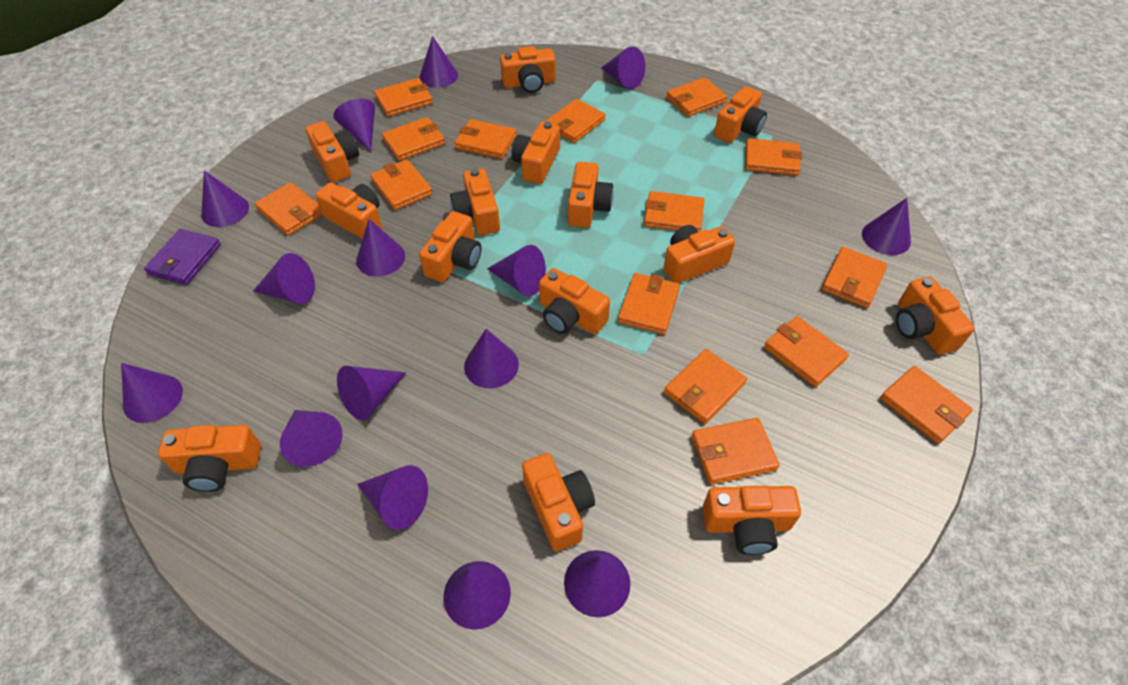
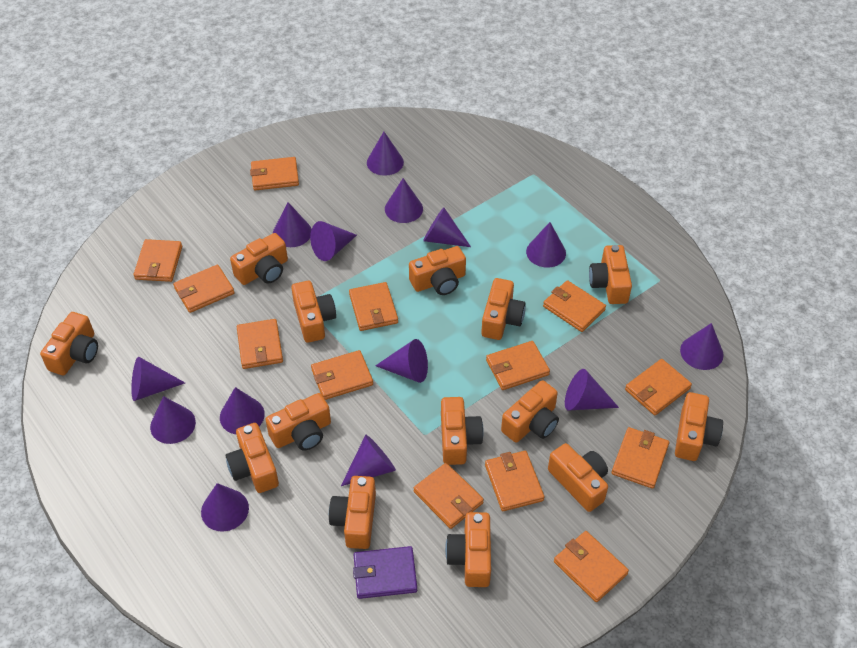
orange wallet: [255,182,322,236] [370,159,433,210] [374,78,433,117] [382,117,445,161] [455,119,517,159] [545,99,606,143] [618,273,680,335] [644,191,704,232] [664,349,747,424] [666,77,727,117] [691,418,780,485] [745,138,802,176] [764,316,849,387] [822,247,888,308] [880,366,973,444] = 15 -> [133,239,182,282] [173,265,235,313] [237,319,283,369] [250,157,299,190] [311,350,373,400] [349,282,398,331] [414,463,484,529] [485,451,545,511] [486,341,550,390] [543,280,606,332] [554,531,629,602] [611,427,669,489] [625,359,692,415] = 13
purple cone: [121,363,183,423] [201,171,249,227] [253,253,315,304] [280,410,343,467] [333,98,375,152] [337,366,406,421] [356,219,405,277] [357,465,428,530] [420,36,458,88] [444,561,511,630] [464,329,519,388] [487,245,546,296] [564,550,630,617] [601,46,646,89] [862,198,911,255] = 15 -> [131,357,185,401] [150,396,196,444] [201,483,249,532] [220,387,265,434] [273,202,312,247] [310,221,357,261] [341,435,396,486] [367,132,404,176] [375,339,428,383] [385,178,423,223] [423,207,471,247] [526,222,566,268] [565,369,619,411] [680,323,724,370] = 14

